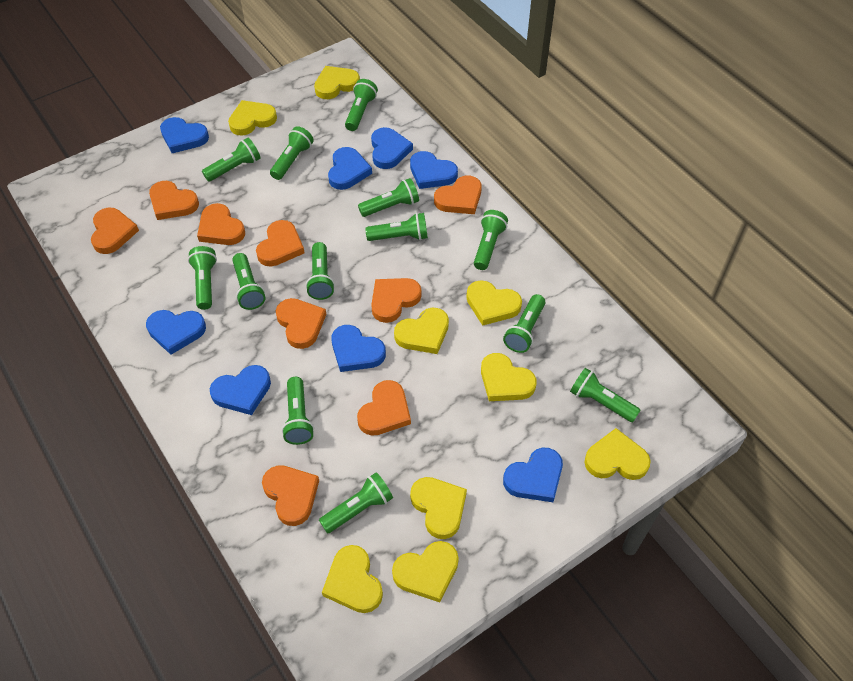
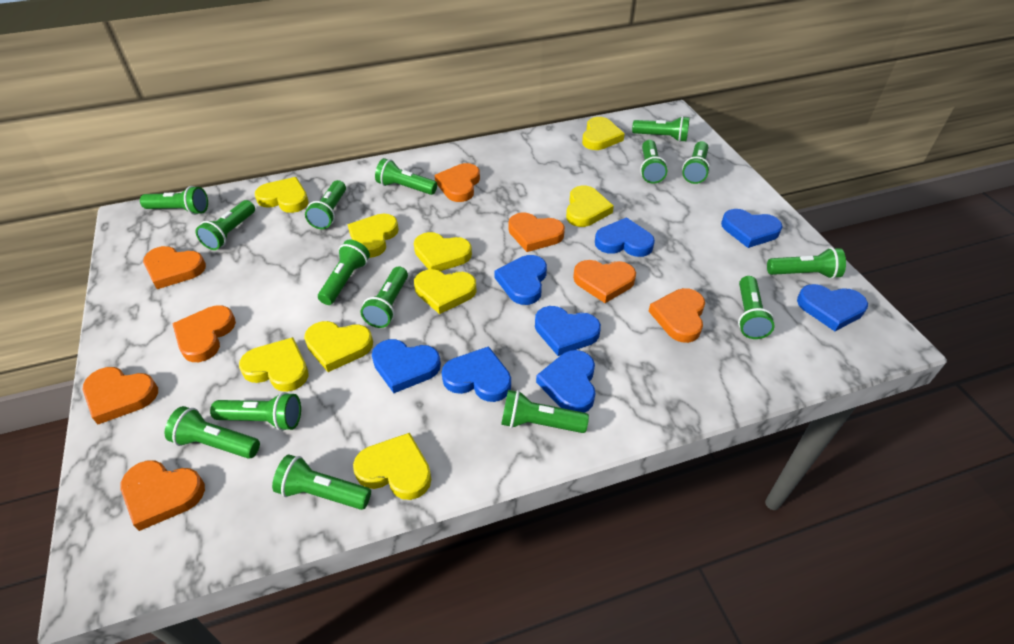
green flashlight: [188,246,217,310] [202,138,260,182] [232,253,266,310] [270,126,314,180] [282,377,314,445] [306,242,335,300] [319,472,393,533] [345,79,378,131] [358,178,419,217] [365,213,428,241] [474,210,508,270] [503,294,545,353] [570,368,641,422] = 13 -> [140,186,208,215] [165,406,260,459] [195,200,255,250] [210,392,301,431] [272,455,371,510] [305,180,346,229] [318,240,370,305] [360,266,408,328] [375,158,437,195] [501,390,589,433] [632,116,689,142] [640,140,668,184] [682,141,710,184] [738,276,775,339] [767,247,846,279] = 15
orange heart: [91,207,139,254] [149,181,199,220] [197,203,245,245] [256,220,305,267] [262,465,319,526] [276,298,326,349] [357,380,411,436] [371,278,422,323] [434,176,482,214] = 9 -> [83,367,158,424] [120,460,205,531] [143,246,206,289] [172,306,236,362] [435,163,480,202] [508,212,565,252] [573,260,636,303] [649,288,705,343] = 8

